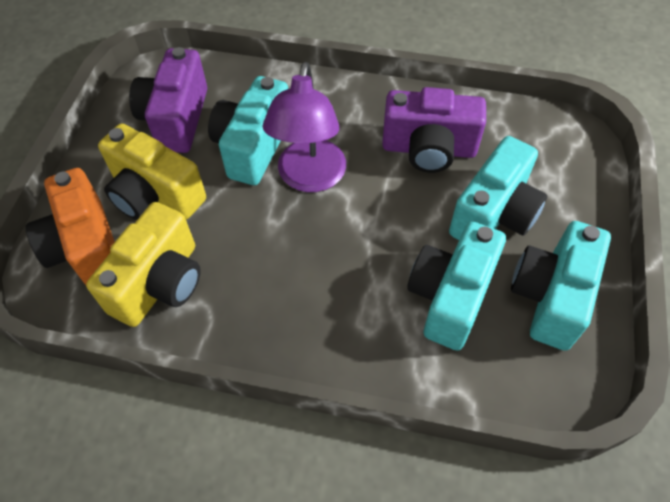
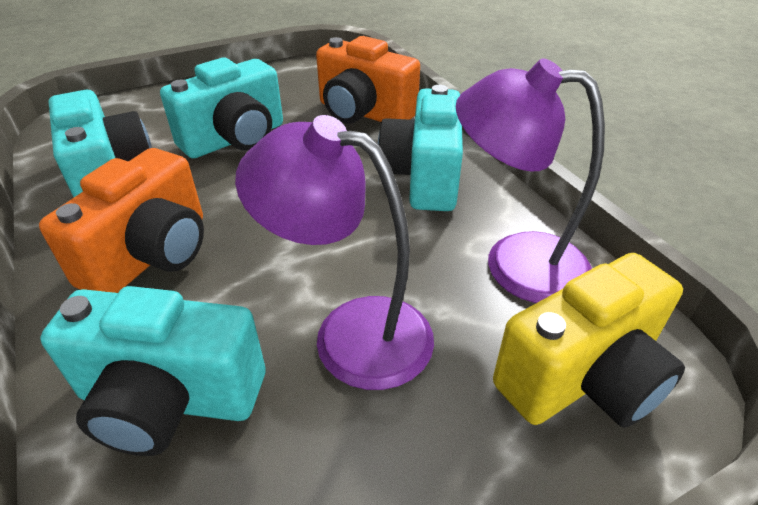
orange camera: [26,168,115,285] = 1 -> [39,148,204,293] [316,36,420,124] = 2
purple camera: [129,47,207,153] [382,87,486,173] = 2 -> none = 0
purple lamp: [263,62,346,192] = 1 -> [235,115,434,390] [456,58,605,303] = 2
yellow camera: [86,202,201,327] [98,123,206,220] = 2 -> [493,253,685,428] = 1

